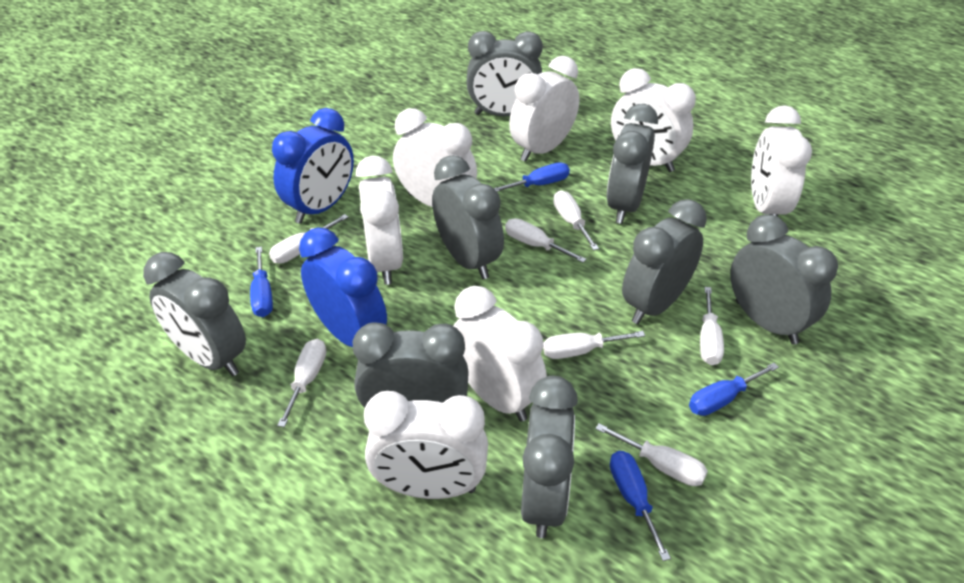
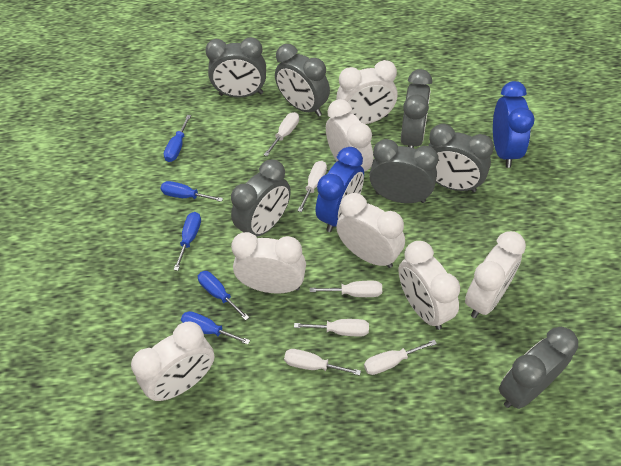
blue screwdriver: [250,247,273,317] [494,162,570,192] [610,451,671,561] [689,363,779,416] = 4 -> [161,181,223,202] [164,115,191,162] [174,212,201,271] [181,311,250,345] [198,271,249,320] = 5
grey clock: [143,252,246,376] [353,322,469,408] [432,155,504,279] [466,31,543,116] [521,376,578,538] [607,104,658,224] [622,199,707,324] [730,214,838,345] = 8 -> [205,37,266,98] [231,159,291,237] [275,44,330,117] [369,139,438,203] [401,69,432,148] [428,124,494,192] [499,327,578,409] = 7
white screwdriver: [269,214,349,264] [277,339,326,427] [505,218,587,263] [543,331,645,359] [553,190,599,250] [595,423,708,486] [700,287,724,365] = 7 -> [264,112,299,156] [284,349,361,376] [294,319,369,337] [297,161,327,212] [310,281,382,297] [364,339,437,375] = 6

